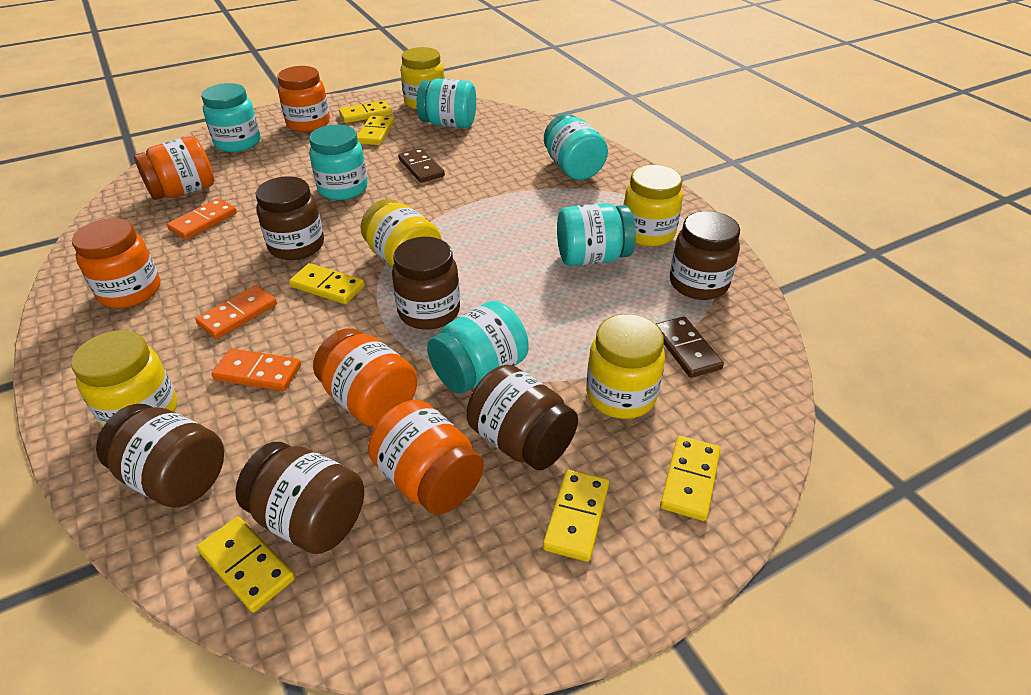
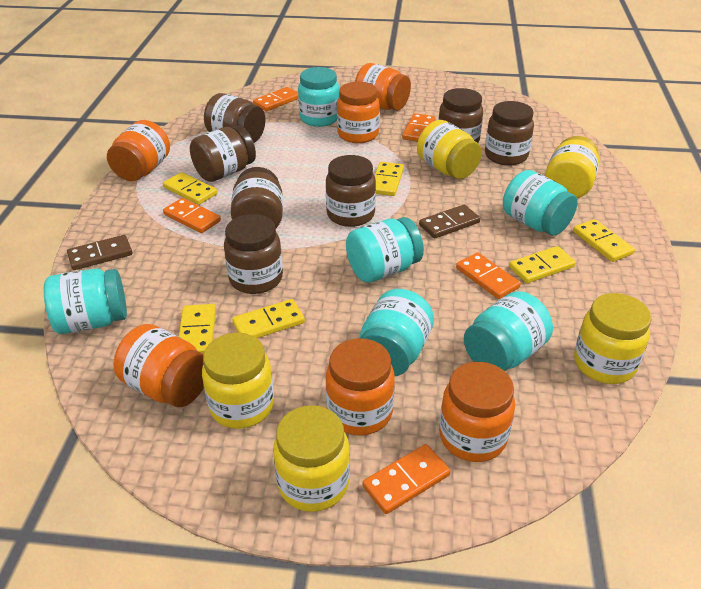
brown jar: [96,404,224,508] [235,442,364,554] [255,176,324,260] [392,237,460,330] [467,365,578,470] [670,211,740,300] = 6 -> [190,125,256,182] [204,93,266,143] [224,214,283,294] [231,167,283,228] [326,155,376,227] [438,88,483,143] [485,101,534,166] = 7
orange domino: [167,198,237,240] [195,285,277,339] [212,349,301,391] = 3 -> [163,198,221,233] [253,87,298,111] [363,444,450,514] [402,113,435,141] [456,252,521,299] = 5
orange jar: [72,218,160,308] [134,136,214,200] [278,66,330,132] [313,328,417,427] [368,400,484,515] = 5 -> [107,120,170,181] [114,324,204,407] [326,338,395,435] [337,82,380,143] [355,63,411,111] [439,362,515,462] = 6

